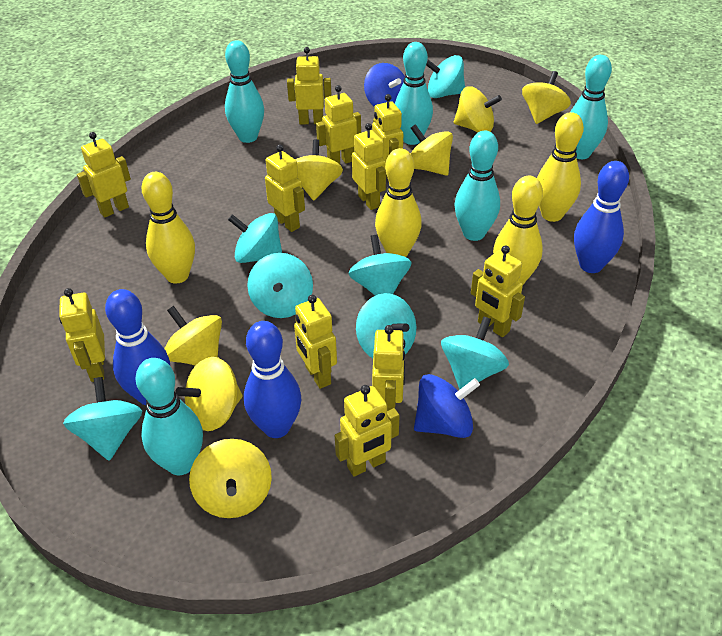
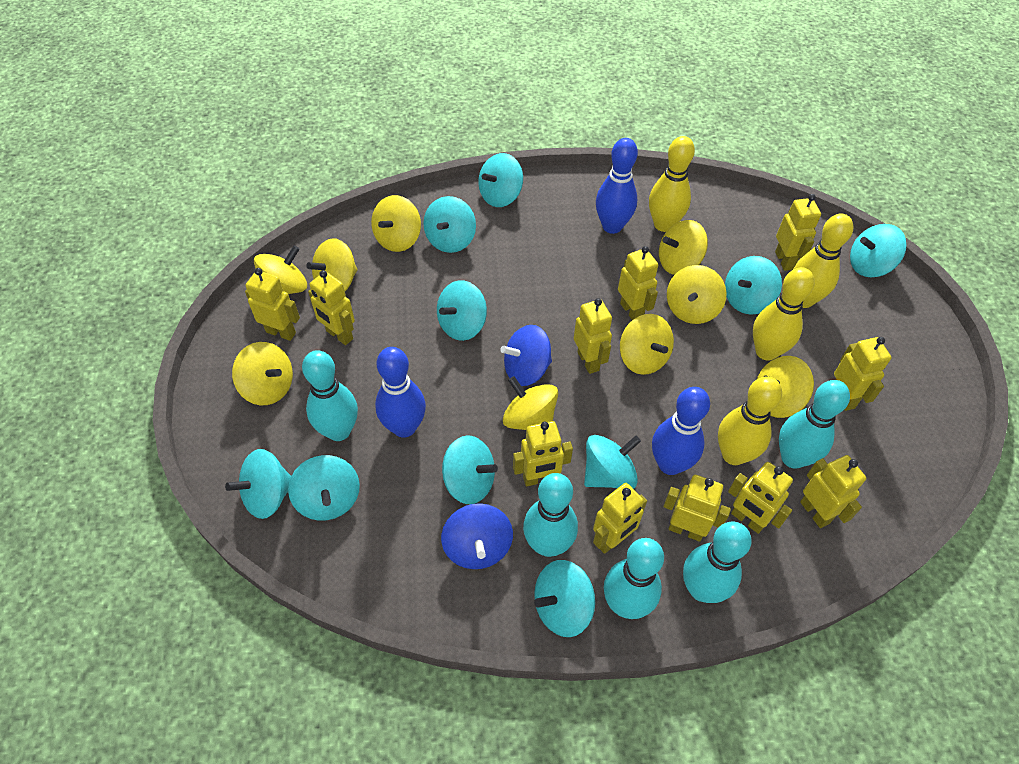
turquoise spinning top: [63,377,142,461] [228,213,282,263] [247,253,313,318] [348,235,412,296] [356,293,416,358] [426,55,465,98] [441,316,509,390] = 7 -> [225,449,291,519] [288,455,360,521] [423,196,476,253] [437,280,487,341] [442,435,498,504] [478,153,523,207] [534,560,595,637] [584,435,641,489] [725,256,782,315] [850,224,907,277] = 10
yellow spinning top: [164,306,222,366] [176,357,243,431] [189,439,272,518] [295,139,343,201] [411,124,453,176] [454,86,502,132] [522,71,571,124] = 7 -> [232,342,293,405] [254,246,307,294] [306,238,358,291] [371,195,421,252] [503,376,558,430] [620,314,674,375] [659,220,708,275] [667,265,727,324] [757,356,814,418] = 9

